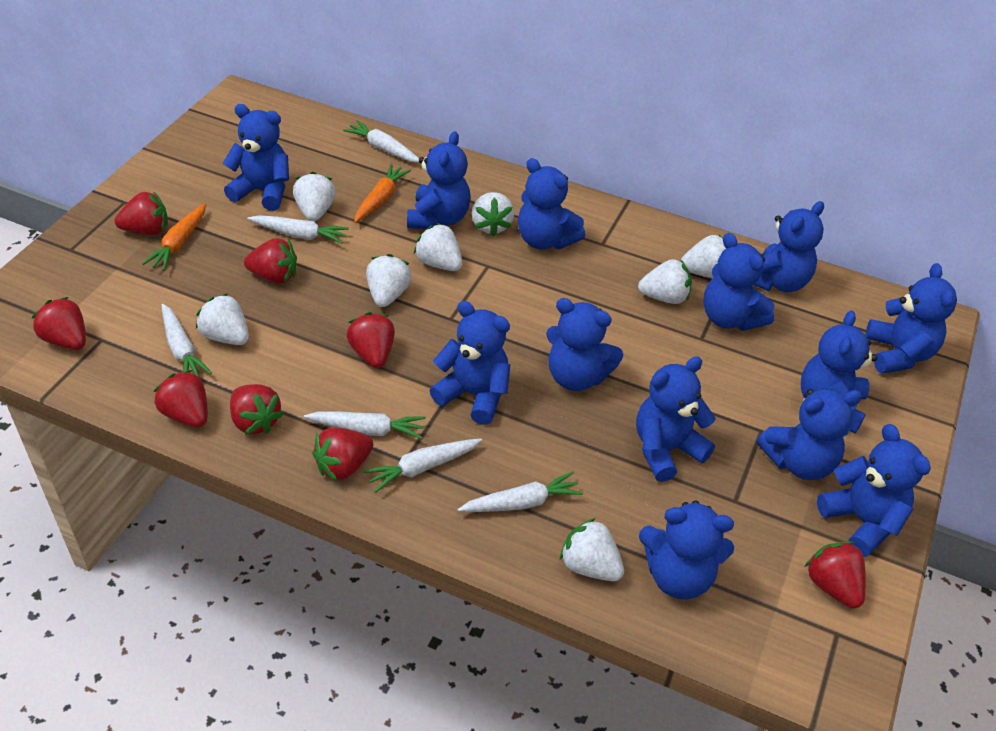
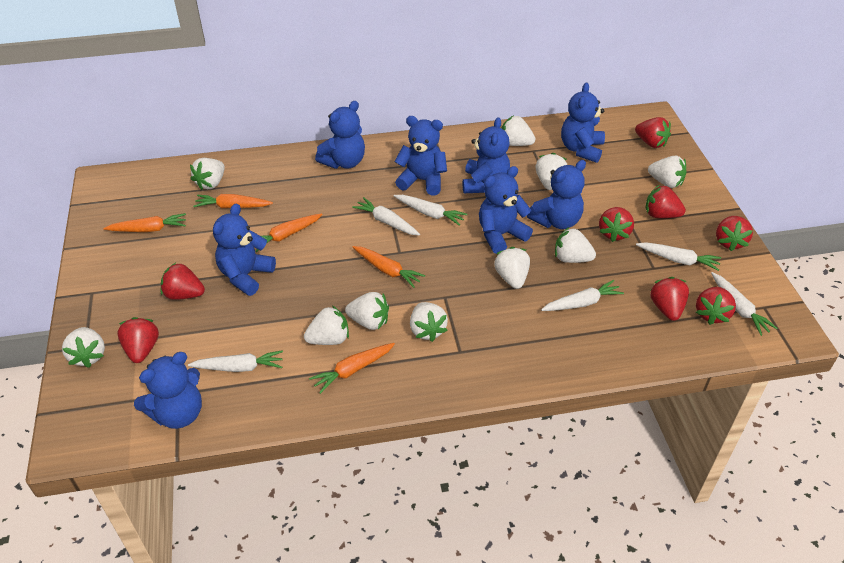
blue teddy bear: [222,104,289,211] [407,131,471,229] [429,301,511,425] [518,158,585,250] [546,298,623,391] [636,356,716,482] [639,500,734,599] [704,233,775,331] [753,201,824,292] [757,389,862,480] [801,310,878,434] [817,424,931,557] [865,263,957,374] = 13 -> [134,352,202,429] [213,203,276,296] [315,101,365,169] [394,116,447,196] [463,117,510,193] [479,166,533,254] [527,160,586,229] [561,83,605,163] = 8
orange carrot: [142,204,206,271] [354,164,411,223] = 2 -> [103,213,186,232] [193,194,273,208] [255,213,323,252] [309,343,395,394] [353,246,425,288] = 5
white strawberry: [196,293,249,345] [293,172,336,221] [366,254,412,307] [414,223,462,271] [472,192,514,236] [560,518,624,581] [638,259,692,304] [680,235,726,278] = 8 -> [62,327,105,368] [190,158,225,190] [304,305,349,345] [345,292,389,330] [410,302,448,342] [494,247,530,289] [502,116,536,146] [536,153,567,190] [555,227,596,263] [648,156,686,188] = 10

